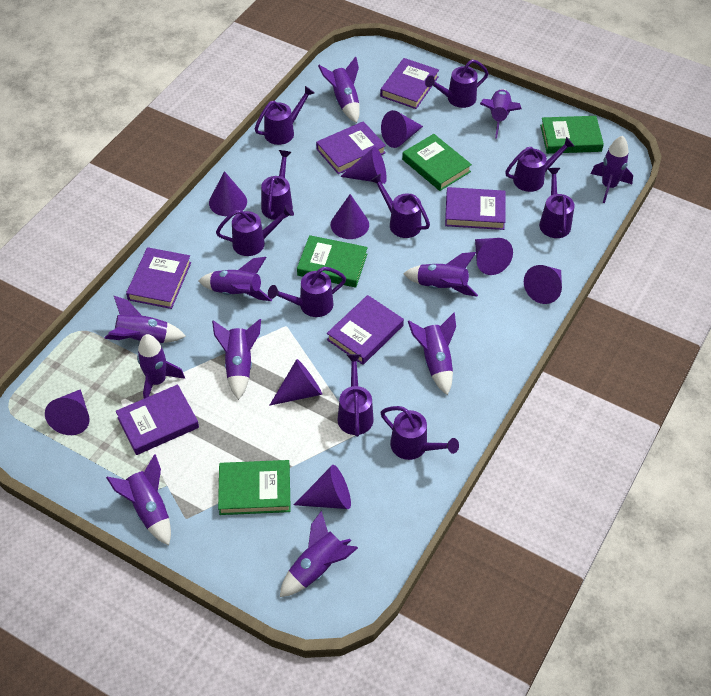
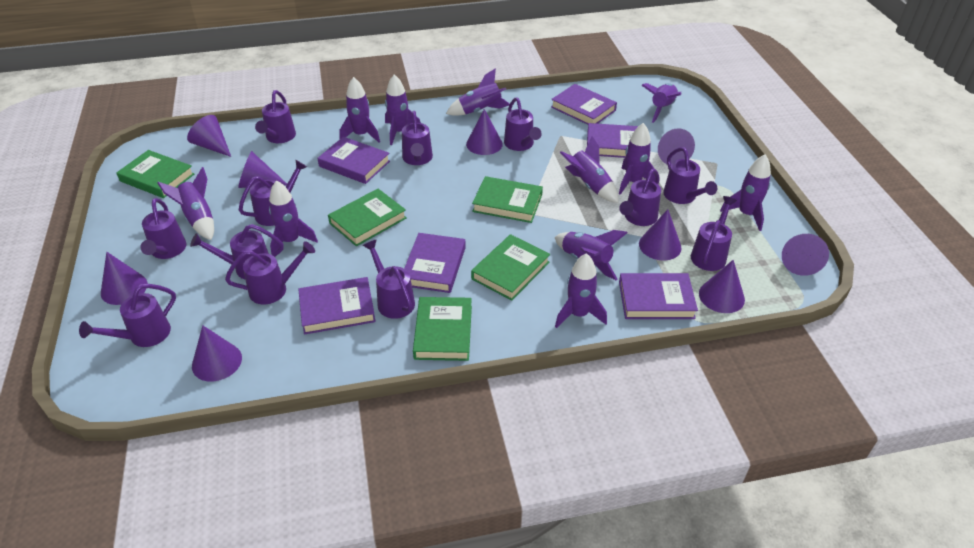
green book: [218,460,291,515] [297,235,368,288] [402,134,472,191] [540,116,604,154] = 4 -> [116,150,194,198] [328,189,407,246] [413,297,472,361] [471,234,550,301] [472,176,543,223] = 5
purple watering can: [216,205,294,256] [255,86,314,145] [261,150,293,220] [268,267,346,317] [337,354,374,437] [370,174,430,238] [381,406,459,460] [425,59,489,108] [505,137,574,192] [539,168,575,238] = 10 -> [79,284,176,347] [141,198,187,259] [190,224,284,279] [225,241,315,304] [239,160,307,226] [255,90,296,143] [363,240,415,319] [402,111,433,165] [504,98,542,151] [619,169,661,226] [663,147,717,204] [691,196,737,271] = 12

